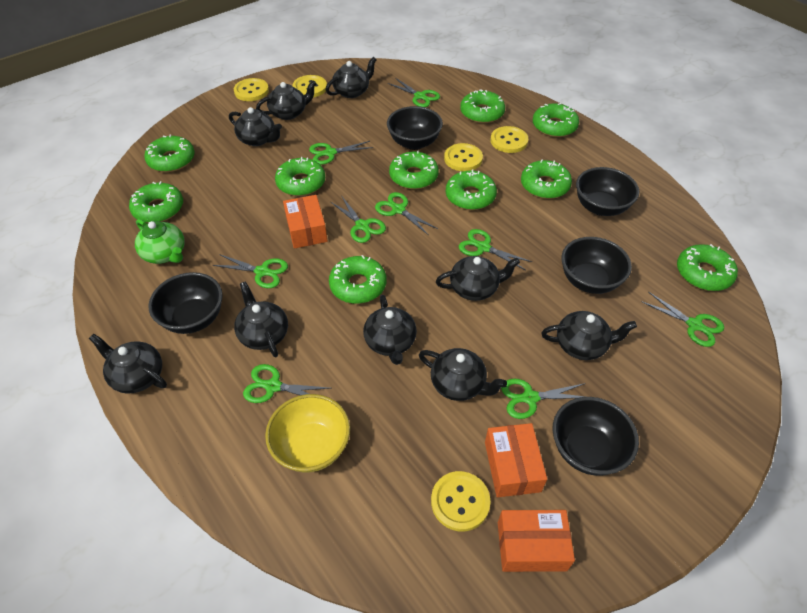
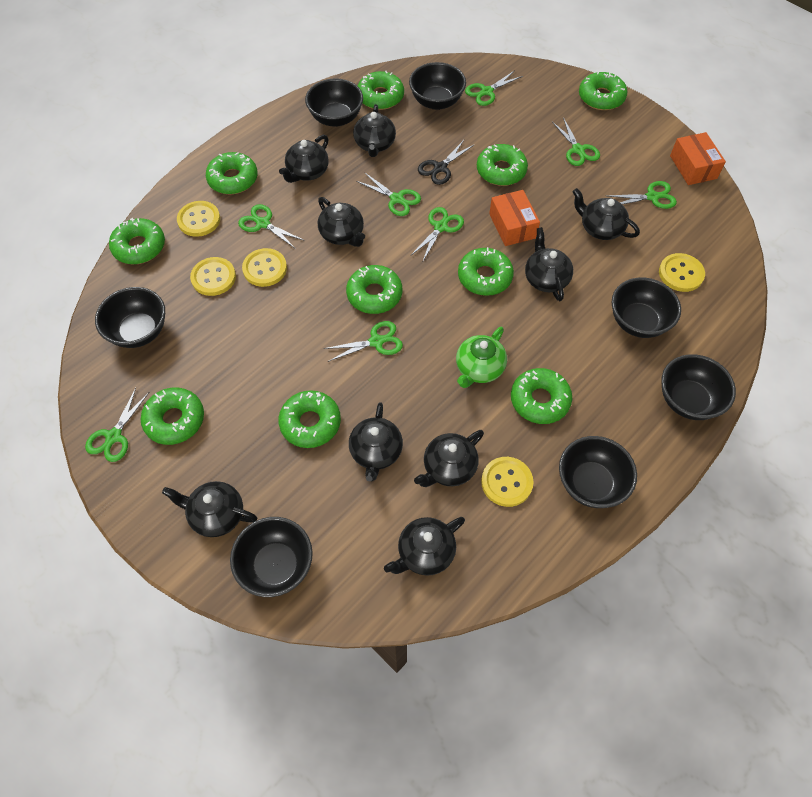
black bowl: [149,272,223,334] [387,106,443,150] [552,397,639,476] [562,237,632,294] [576,167,639,216] = 5 -> [95,287,165,348] [230,517,313,597] [305,78,363,127] [409,62,466,110] [559,436,637,508] [612,278,681,338] [661,354,736,420] = 7
black scissors: none = 0 -> [418,140,474,185] = 1
green scissors: [213,254,288,288] [243,364,330,403] [309,141,373,165] [331,197,386,243] [375,192,438,235] [388,78,440,107] [459,229,532,270] [501,379,586,419] [641,292,724,347] = 9 -> [85,388,149,462] [238,204,305,249] [324,321,403,362] [356,173,421,216] [410,207,464,261] [465,70,523,106] [552,117,600,166] [608,181,677,209] = 8
orange box: [283,195,328,249] [485,423,547,497] [498,510,575,572] = 3 -> [489,190,540,246] [670,132,726,185] = 2
yellow bowl: [265,394,350,473] = 1 -> none = 0

